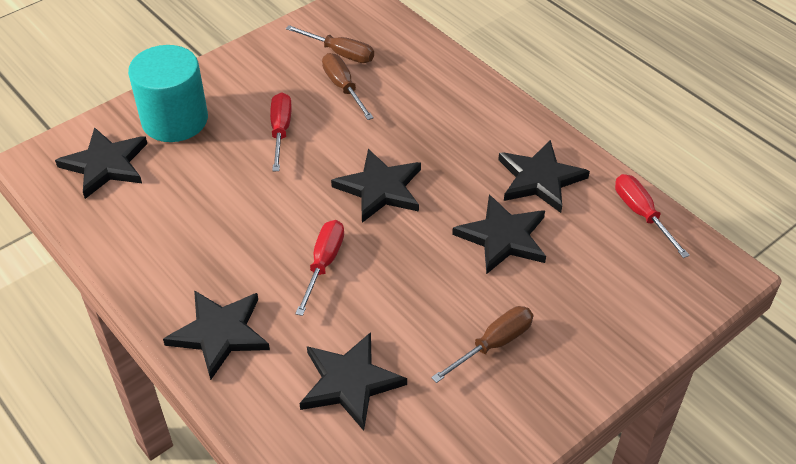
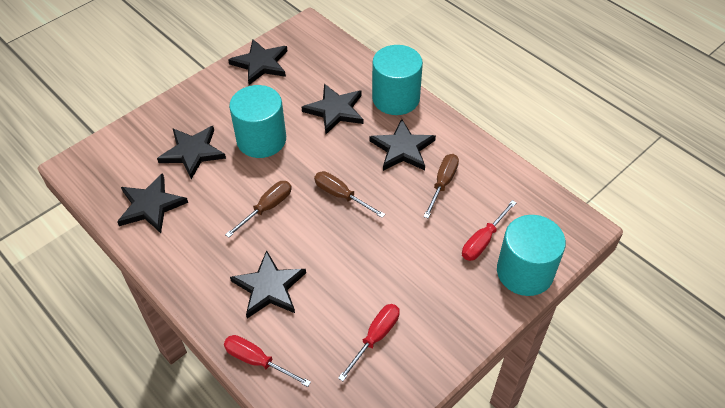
turquoise cylinder: [128,45,208,142] = 1 -> [229,85,286,158] [372,45,423,115] [497,215,566,296] = 3

